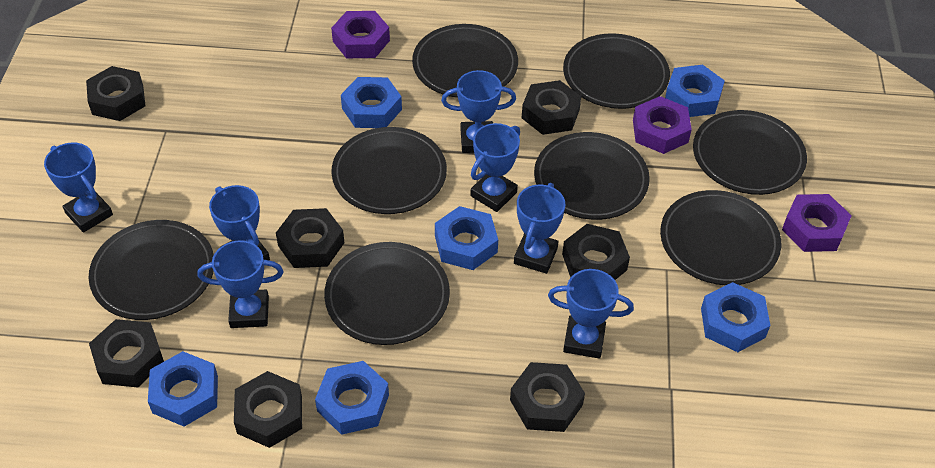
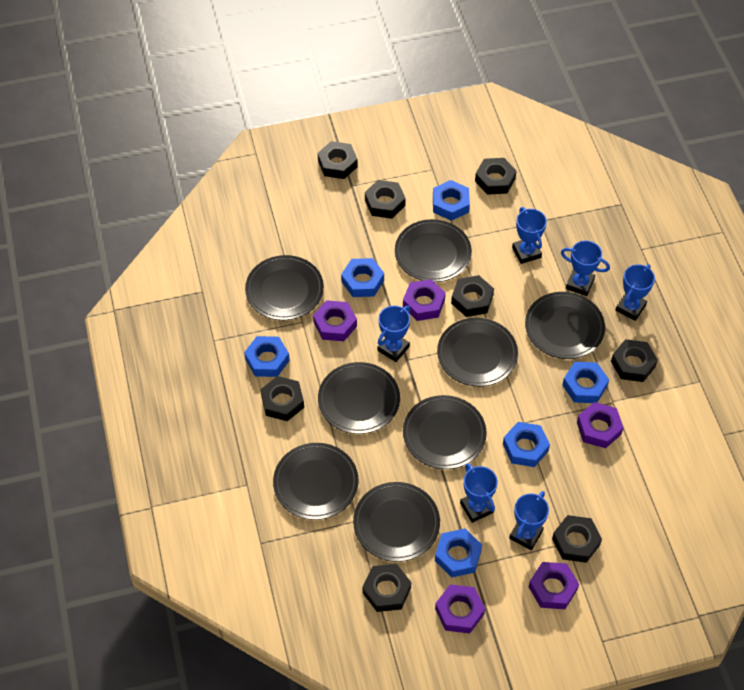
black nut: [86,66,145,121] [89,319,164,387] [234,371,302,448] [276,208,344,268] [510,362,585,432] [522,80,581,135] [562,224,630,280] = 7 -> [260,376,304,421] [318,141,358,179] [362,564,411,612] [365,180,406,219] [451,275,494,317] [475,158,517,195] [552,515,602,563] [611,339,658,382] = 8
blue trophy: [44,142,113,233] [198,240,283,328] [209,185,270,260] [441,70,516,153] [471,123,520,212] [514,183,565,274] [548,269,634,359] = 7 -> [377,305,410,362] [460,463,498,523] [509,491,549,550] [512,207,547,264] [561,240,610,296] [616,264,655,321] = 6
purple nut: [331,11,390,58] [633,96,692,154] [782,194,852,252] = 3 -> [313,300,357,341] [403,279,446,321] [435,584,485,633] [529,562,579,609] [577,402,623,448] = 5

